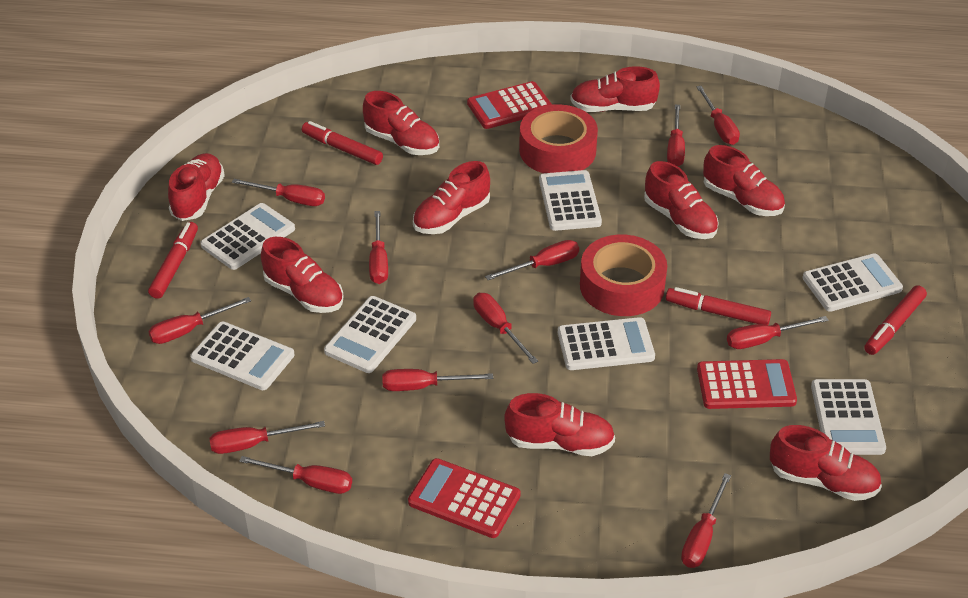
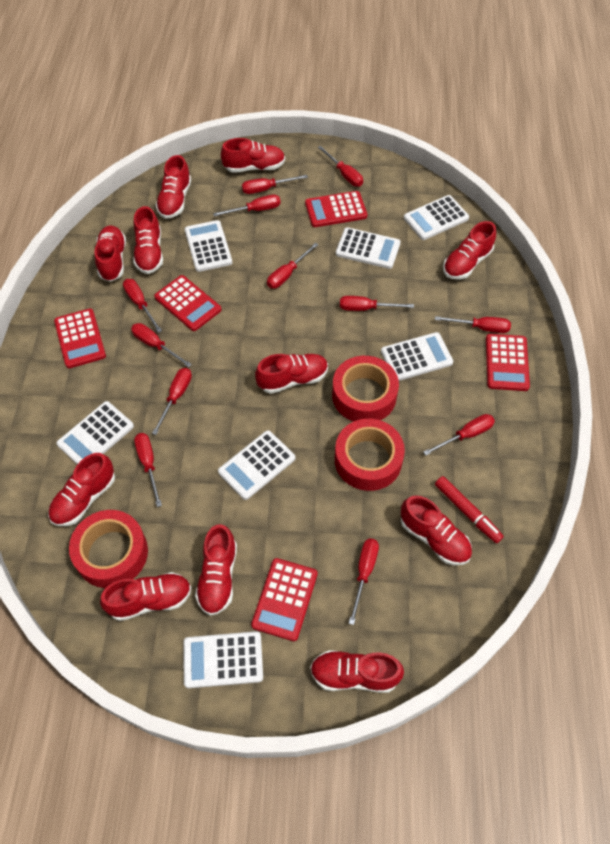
red calculator: [408,458,521,538] [467,81,552,129] [697,359,797,409] = 3 -> [54,309,106,368] [154,275,221,331] [251,558,318,641] [305,191,367,227] [486,334,530,391] = 5
red marker: [148,222,198,299] [302,121,383,165] [666,287,771,325] [864,285,927,355] = 4 -> [435,476,504,543] = 1
red shoe: [168,153,225,221] [261,237,343,313] [363,91,439,155] [413,161,490,234] [504,393,615,456] [570,66,660,112] [644,161,719,239] [703,145,785,216] [770,425,882,501] = 9 -> [48,453,115,526] [94,225,126,282] [100,572,191,621] [133,206,163,274] [156,155,191,219] [195,524,237,616] [221,138,285,173] [255,354,328,394] [310,650,404,693] [401,495,472,565] [443,221,496,279] = 11
red tape: [519,104,598,173] [580,235,667,316] = 2 -> [69,510,148,588] [332,356,399,422] [335,419,405,491] = 3

